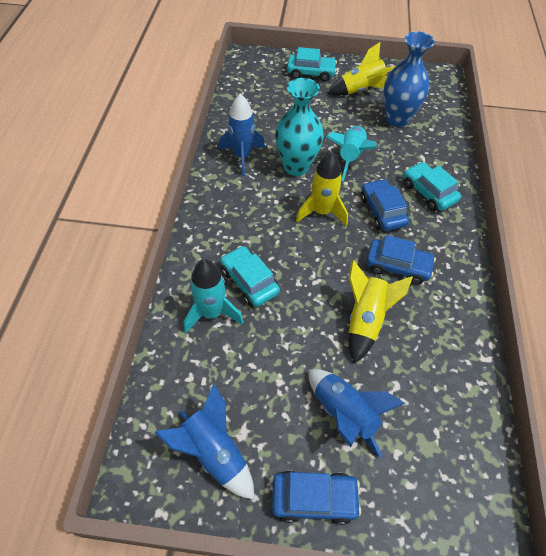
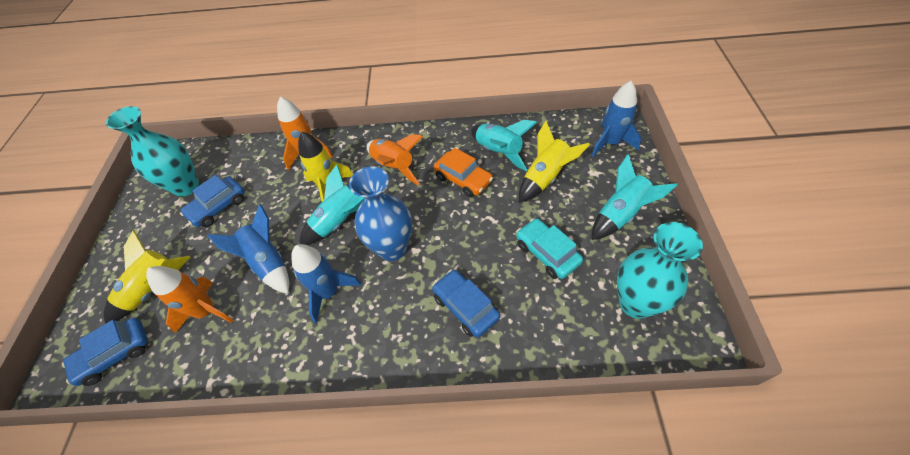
orange car: none = 0 -> [433,148,493,197] = 1
orange rocket: none = 0 -> [146,266,234,333] [277,97,333,170] [367,134,423,185] = 3
turquoise car: [221,246,280,307] [287,47,337,82] [404,162,461,211] = 3 -> [516,218,583,279] = 1
turquoise rocket: [184,259,244,334] [327,126,377,182] = 2 -> [299,165,365,245] [471,120,537,171] [592,154,677,240] = 3
turquoise vase: [275,78,324,176] = 1 -> [106,106,199,197] [617,222,703,319] = 2

